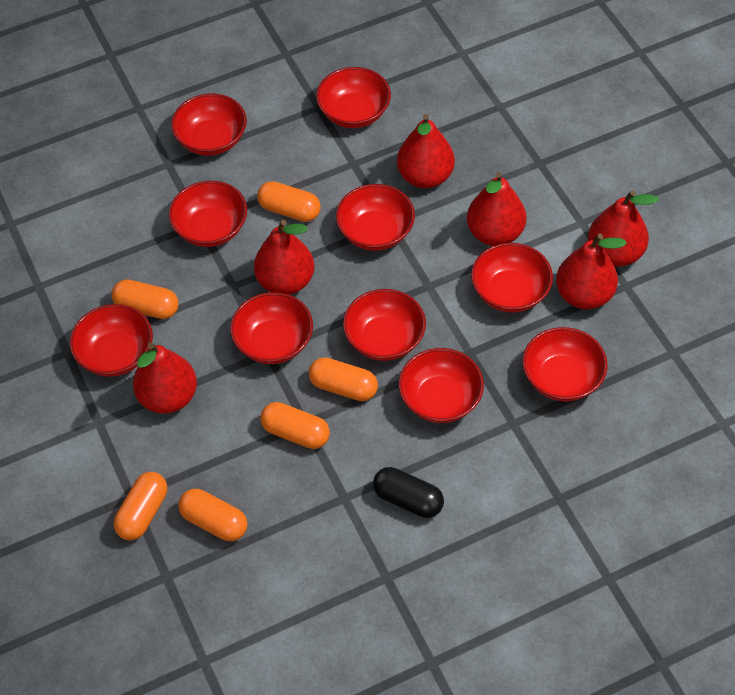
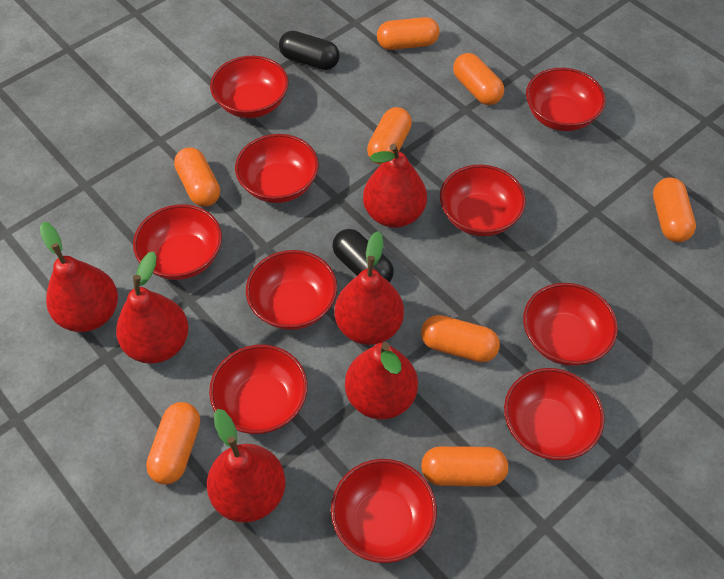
black capsule: [373,467,444,518] = 1 -> [279,31,340,70] [332,229,394,283] = 2
orange capsule: [112,279,179,319] [114,472,167,540] [178,489,247,541] [257,181,321,222] [261,402,330,449] [309,357,378,401] = 6 -> [146,402,200,485] [174,147,220,207] [367,107,412,165] [377,17,439,50] [421,315,500,362] [421,446,508,486] [453,53,504,105] [653,177,696,242] = 8

